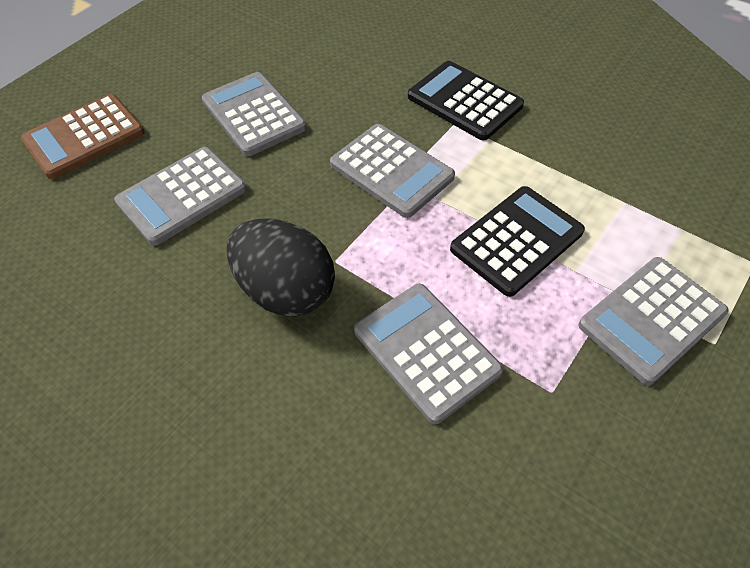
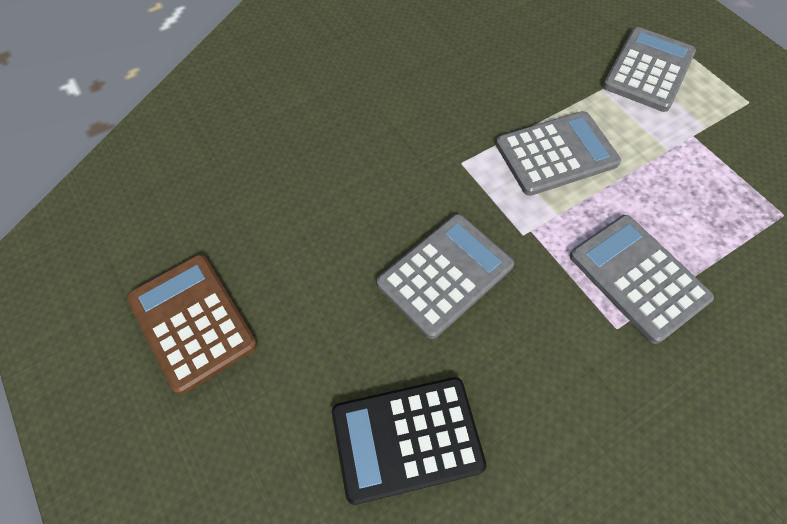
black calculator: [408,61,524,140] [450,186,585,297] = 2 -> [332,377,486,505] = 1
black egg: [227,219,335,317] = 1 -> none = 0
grey calculator: [114,147,247,246] [202,72,307,156] [330,124,455,218] [354,284,503,424] [578,257,728,385] = 5 -> [377,214,514,339] [496,111,621,196] [570,215,714,344] [603,27,696,112] = 4

